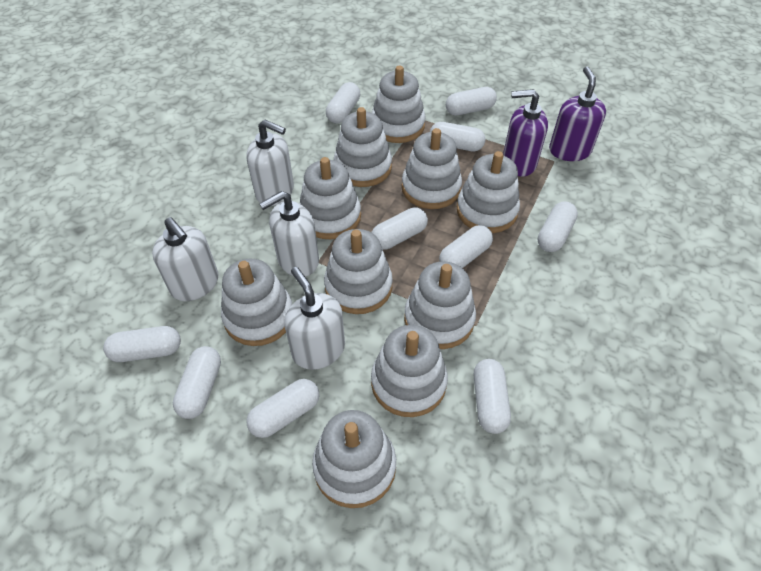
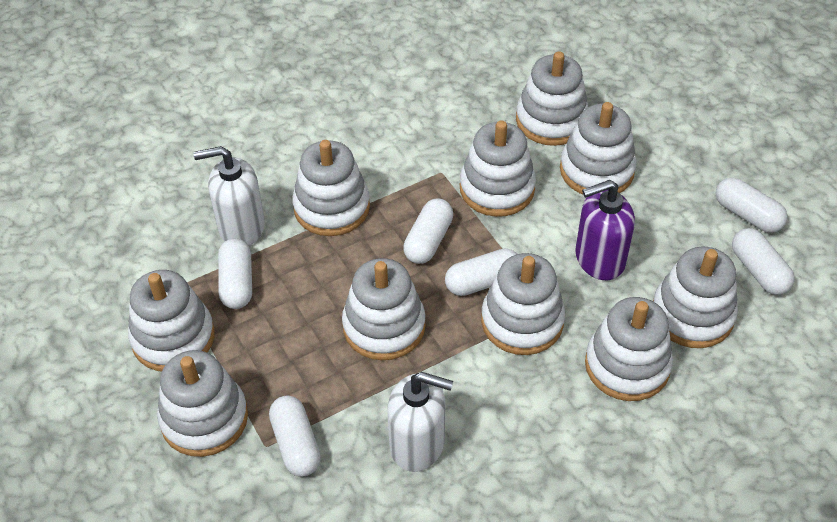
purple soap dispenser: [503,89,548,177] [549,67,606,161] = 2 -> [575,180,635,280] = 1
white capsule: [103,326,181,362] [173,346,221,419] [246,379,320,438] [326,82,360,123] [371,207,428,250] [430,122,486,151] [439,225,493,268] [446,87,497,116] [474,359,511,434] [538,201,578,252] = 10 -> [218,238,252,309] [269,396,321,477] [403,199,453,264] [445,249,517,296] [715,177,788,233] [732,228,795,295] = 6
white soap dispenser: [152,217,219,301] [246,119,294,206] [259,191,319,277] [284,267,345,370] = 4 -> [193,146,265,246] [387,372,453,472] = 2

